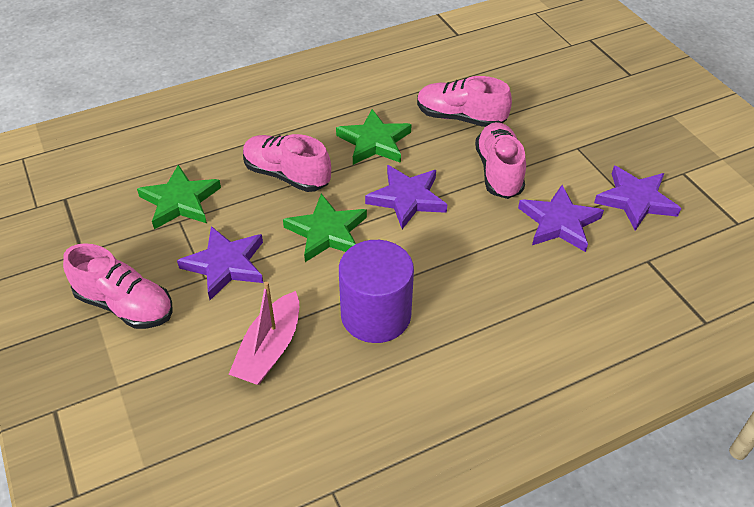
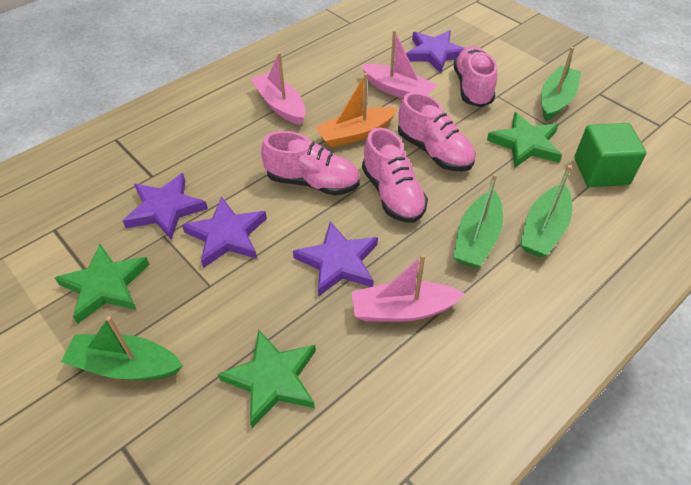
green boat: none = 0 -> [61,316,183,380] [453,174,503,268] [520,165,572,258] [541,47,581,121] = 4
green cube: none = 0 -> [574,123,646,187] = 1
orange boat: none = 0 -> [315,73,398,148] = 1
pink boat: [229,282,299,385] = 1 -> [251,52,306,125] [352,254,465,322] [361,30,437,99] = 3
purple cylinder: [339,240,414,343] = 1 -> none = 0

